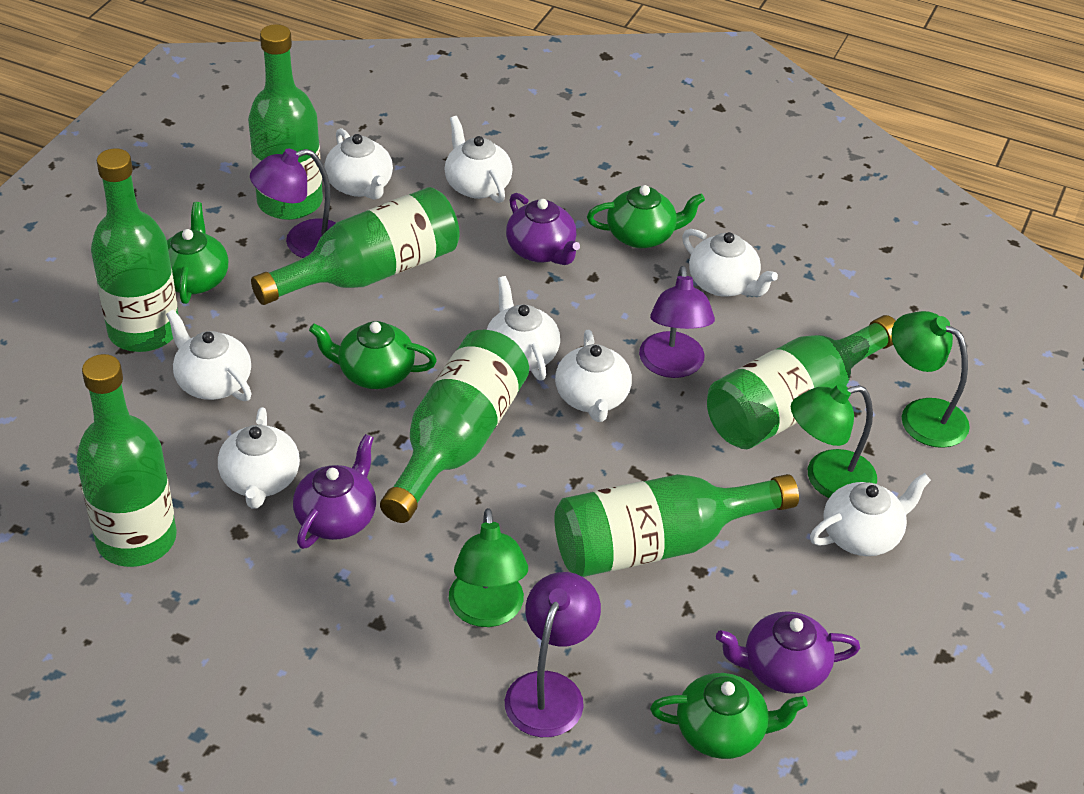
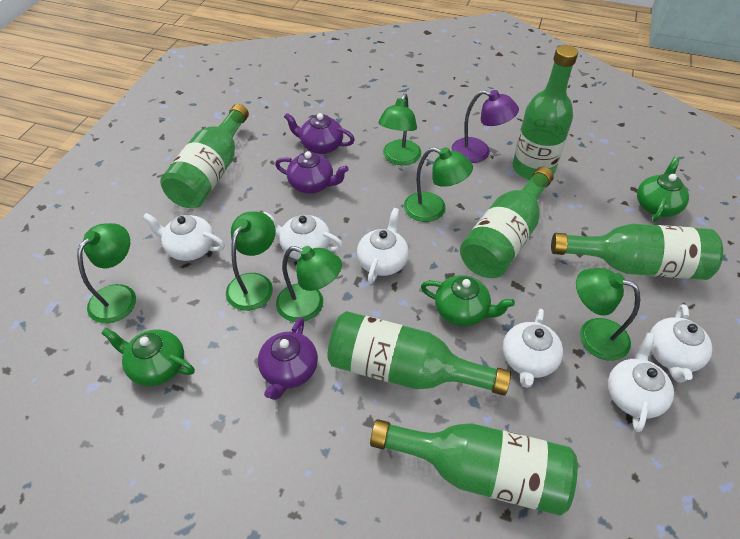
green bottle: [76,354,177,567] [91,148,178,352] [248,24,323,220] [251,187,460,305] [380,330,529,523] [555,474,799,577] [707,315,896,449] = 7 -> [160,104,249,208] [327,311,511,396] [370,419,578,516] [460,167,554,278] [512,45,578,180] [551,224,723,280] = 6
green lamp: [449,508,528,627] [791,384,877,498] [891,311,970,448] = 3 -> [77,223,136,323] [226,212,276,311] [276,246,342,322] [378,94,421,165] [404,147,473,222] [576,268,640,361] = 6
green teapot: [167,202,228,304] [309,321,437,389] [587,185,705,249] [650,673,808,759] = 4 -> [101,328,195,386] [421,275,515,326] [637,157,689,222] = 3
purple lamp: [250,149,336,258] [505,572,601,737] [639,266,715,378] = 3 -> [451,90,519,163] = 1
white teapot: [166,310,252,401] [218,407,300,508] [324,128,393,200] [444,116,513,203] [487,276,560,381] [555,330,632,422] [682,229,778,297] [810,473,931,556] = 8 -> [142,213,225,261] [264,212,343,260] [357,208,409,284] [503,309,563,388] [608,333,674,432] [650,304,713,383] = 6

